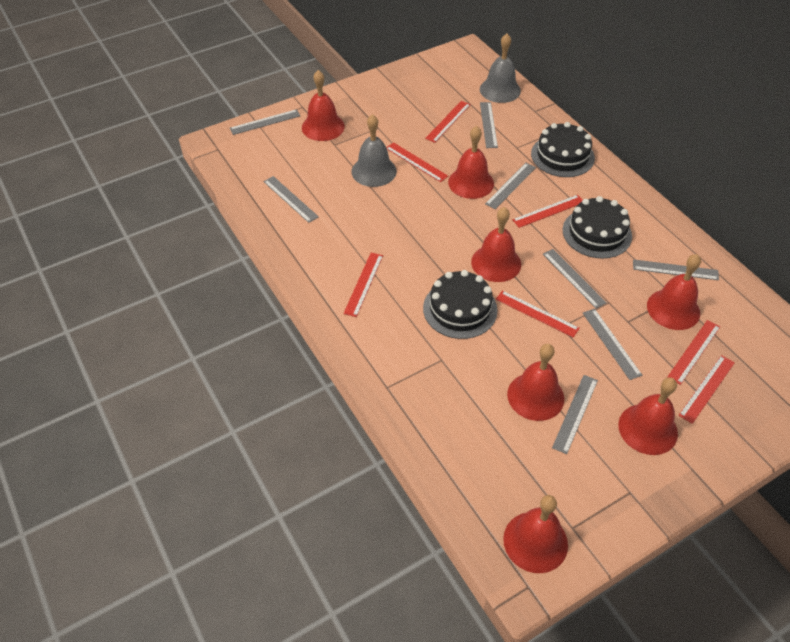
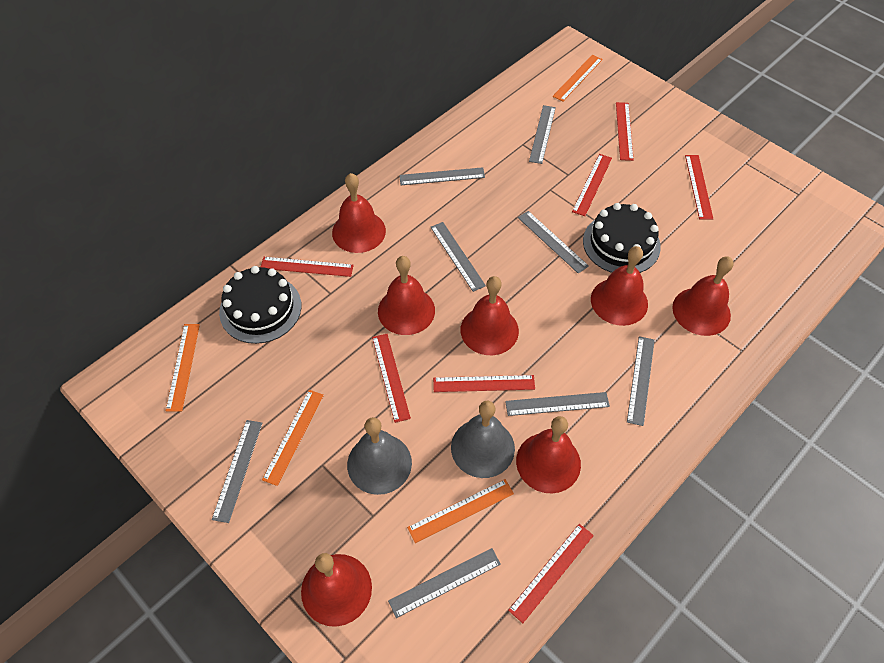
black cake: [423,270,498,339] [531,122,595,177] [563,196,632,259] = 3 -> [219,266,301,344] [583,203,661,273] = 2
orange ruler: none = 0 -> [166,324,200,411] [262,390,324,486] [407,479,514,543] [552,55,603,101] = 4

